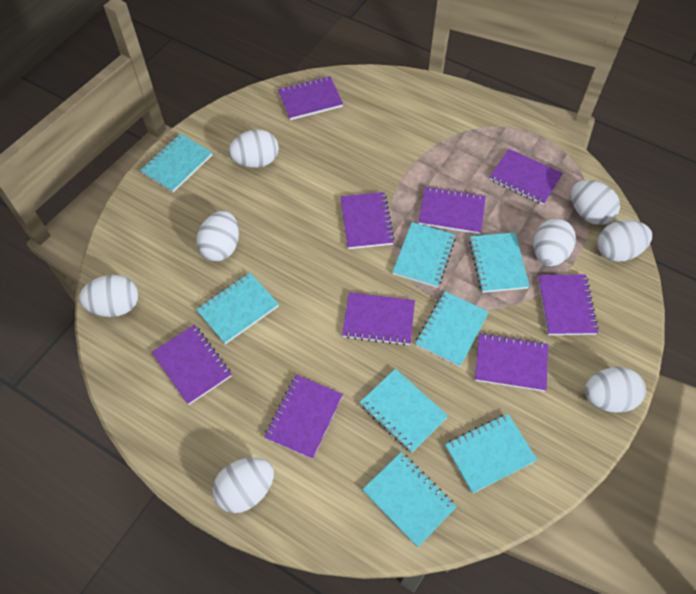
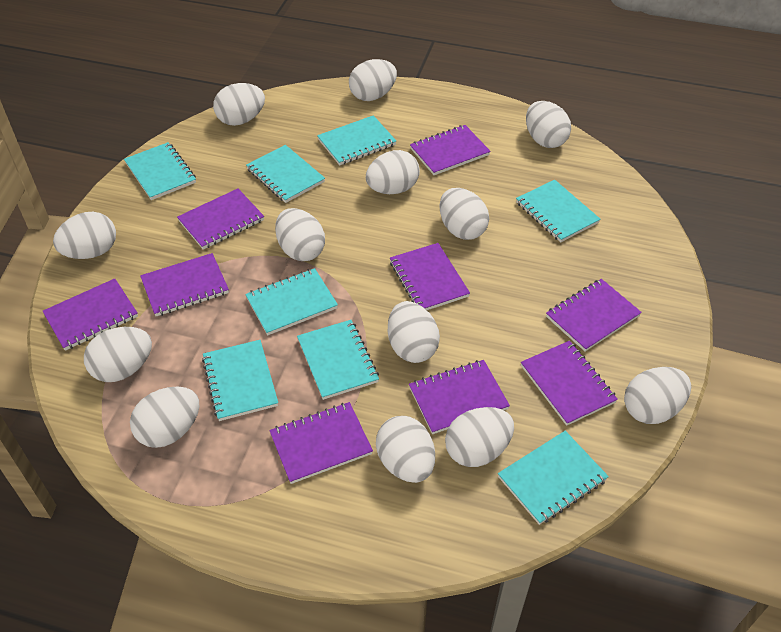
white egg: [79,275,138,317] [196,211,239,261] [213,457,274,513] [229,129,279,168] [533,218,576,266] [571,180,620,225] [584,367,646,413] [598,220,652,262] = 8 -> [53,212,116,259] [84,327,152,382] [130,387,199,448] [213,83,265,126] [275,208,325,261] [349,59,397,101] [366,150,420,194] [376,416,435,483] [388,301,440,363] [440,188,489,240] [445,407,514,467] [526,101,571,148] [624,367,691,424] = 13

